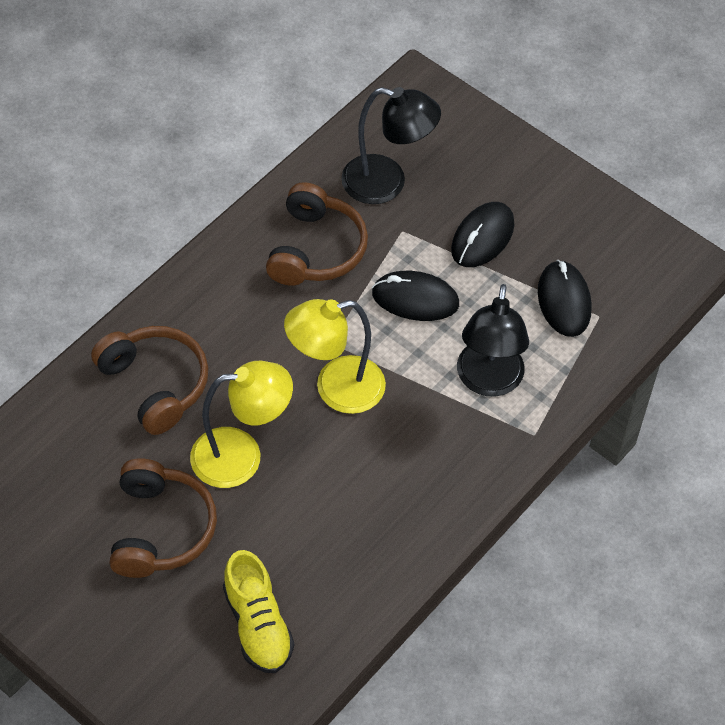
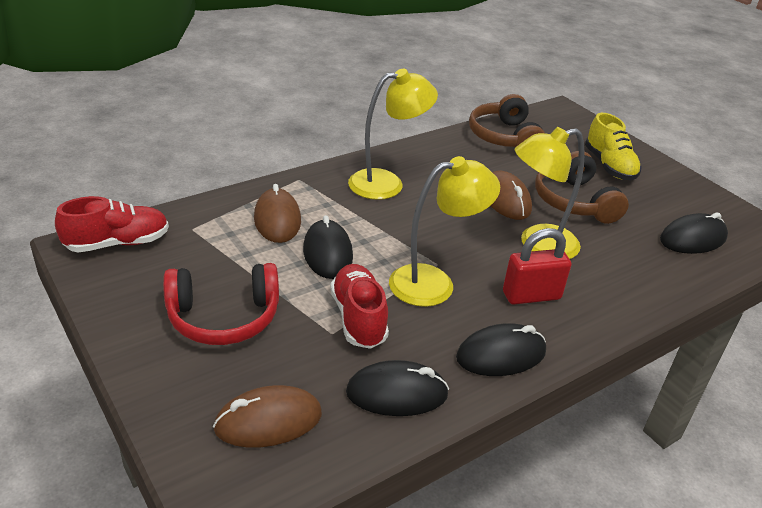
black lamp: [341,87,441,204] [457,284,529,397] = 2 -> none = 0
black mouse: [372,271,459,321] [451,202,514,267] [538,260,592,337] = 3 -> [303,215,353,279] [346,360,449,416] [456,323,546,376] [660,213,728,254] = 4
brown headphones: [91,326,208,435] [109,458,217,578] [266,182,368,286] = 3 -> [469,94,545,147] [535,151,629,224] = 2
brown mouse: none = 0 -> [213,385,322,448] [254,184,301,243] [491,171,532,220] = 3
red headphones: none = 0 -> [163,263,279,345] = 1
red padlock: none = 0 -> [503,228,571,305] = 1
red shoe: none = 0 -> [55,196,169,252] [330,264,389,349] = 2
yellow lamp: [190,361,293,488] [284,299,386,414] = 2 -> [348,69,438,200] [389,156,500,307] [515,127,585,259] = 3

